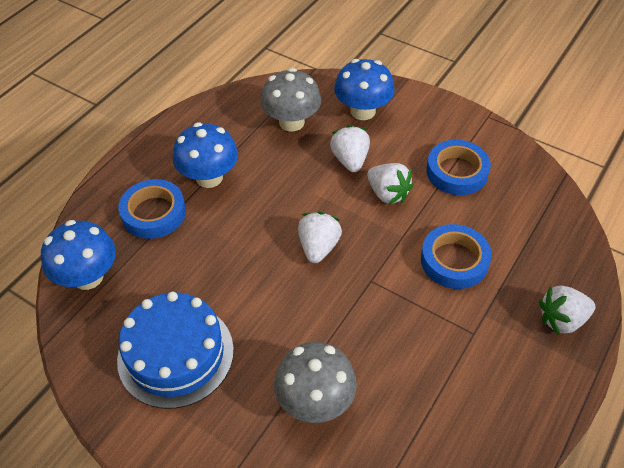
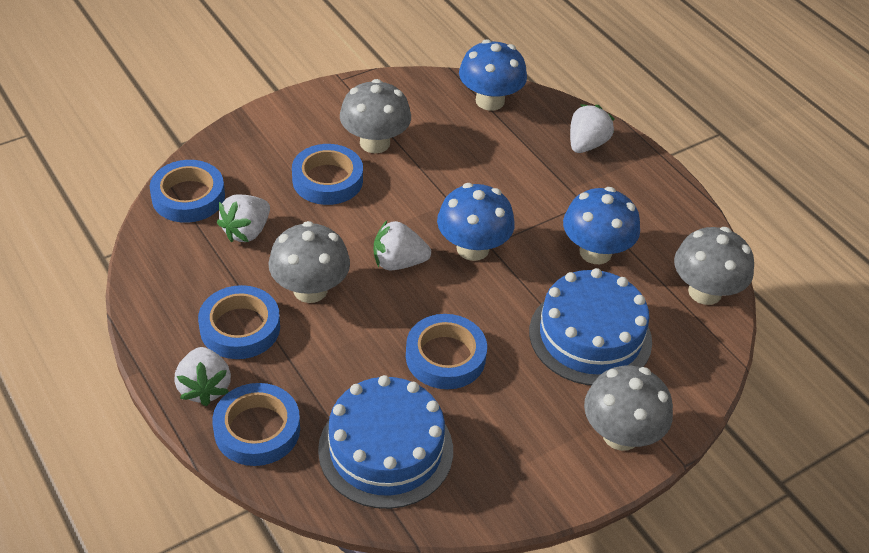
blue cake: [117,292,234,409] = 1 -> [318,375,453,509] [529,268,652,385] = 2
blue tape: [119,179,186,239] [421,224,492,289] [426,140,491,195] = 3 -> [150,160,225,223] [198,285,280,359] [212,383,300,466] [292,144,363,205] [406,314,487,389] = 5
grey mushroom: [260,68,321,132] [274,342,357,423] = 2 -> [268,221,350,303] [340,79,411,153] [584,366,673,451] [674,227,754,305] = 4

